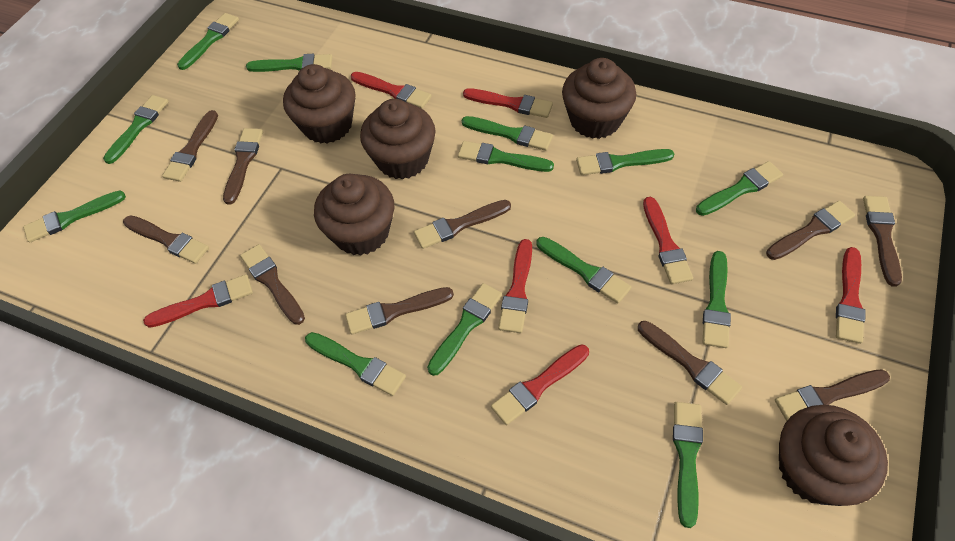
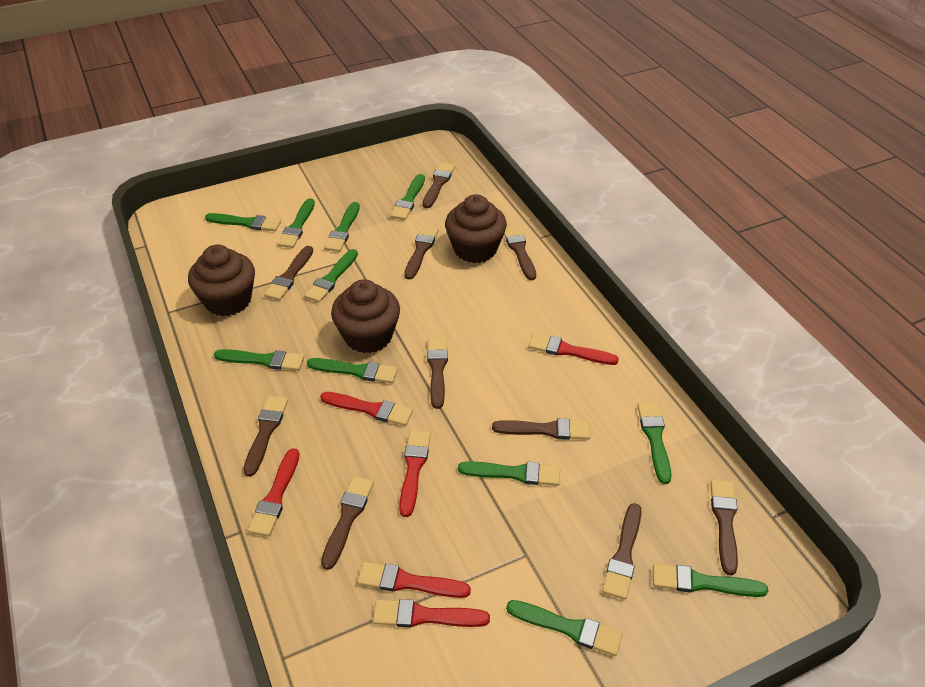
brown cupcake: [283,64,355,144] [314,174,394,256] [360,99,436,180] [562,58,636,139] [779,405,888,506] = 5 -> [188,245,255,316] [331,279,400,353] [445,194,507,263] = 3
green brush: [23,190,126,243] [103,95,169,164] [177,13,239,70] [246,54,332,72] [305,332,406,396] [427,283,502,376] [458,141,554,172] [462,116,553,151] [537,237,631,304] [576,149,674,175] [673,402,703,528] [696,161,783,216] [702,251,731,348] = 13 -> [205,213,281,231] [214,349,304,371] [277,198,315,248] [304,249,358,303] [307,358,398,383] [324,202,360,252] [390,174,425,220] [458,461,560,486] [506,600,623,656] [637,402,672,484] [653,564,768,597] = 11
red brush: [143,274,253,328] [351,72,432,109] [463,88,553,118] [491,344,589,425] [498,239,532,333] [643,197,693,284] [836,247,866,344] = 7 -> [248,448,300,537] [320,392,413,426] [357,562,471,598] [373,599,490,627] [399,430,431,517] [528,333,619,365] = 6

